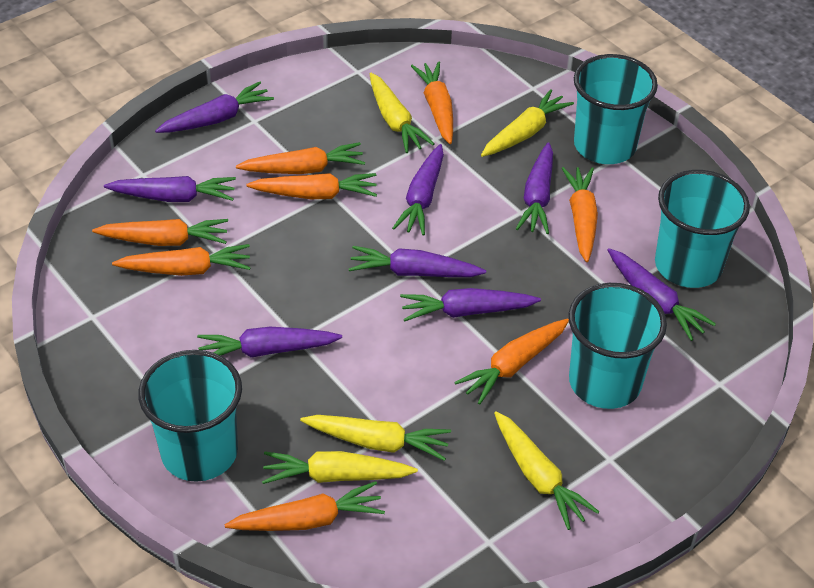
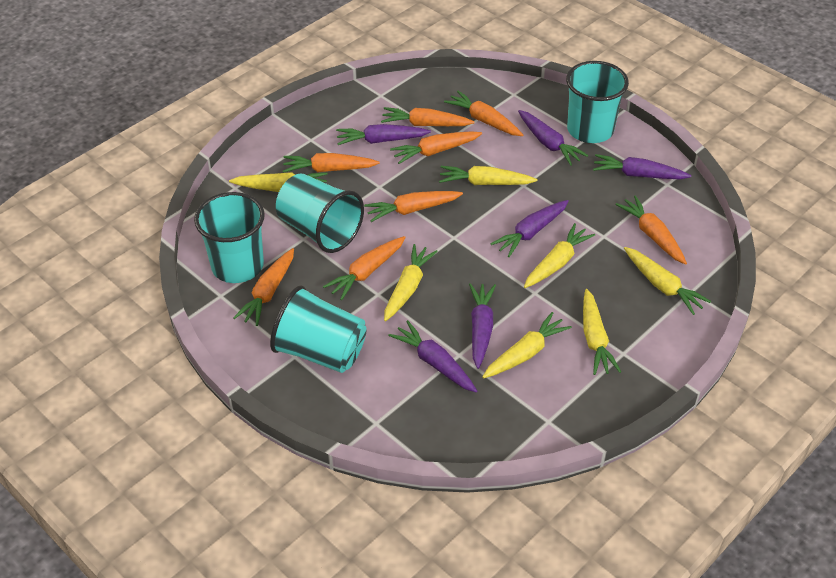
purple carrot: [104,176,236,202] [155,81,274,133] [197,327,342,358] [349,246,486,277] [392,144,444,235] [400,288,541,321] [516,142,553,234] [607,248,716,341] = 8 -> [336,124,431,145] [388,320,477,392] [469,283,496,369] [490,200,569,257] [518,110,588,166] [593,154,692,179] = 6
yellow carrot: [262,451,418,484] [300,415,451,461] [370,73,434,153] [481,89,574,157] [494,411,599,530] = 5 -> [229,172,328,192] [384,244,438,321] [439,166,537,185] [482,312,572,378] [524,223,595,288] [583,289,621,375] [624,247,711,315] = 7

